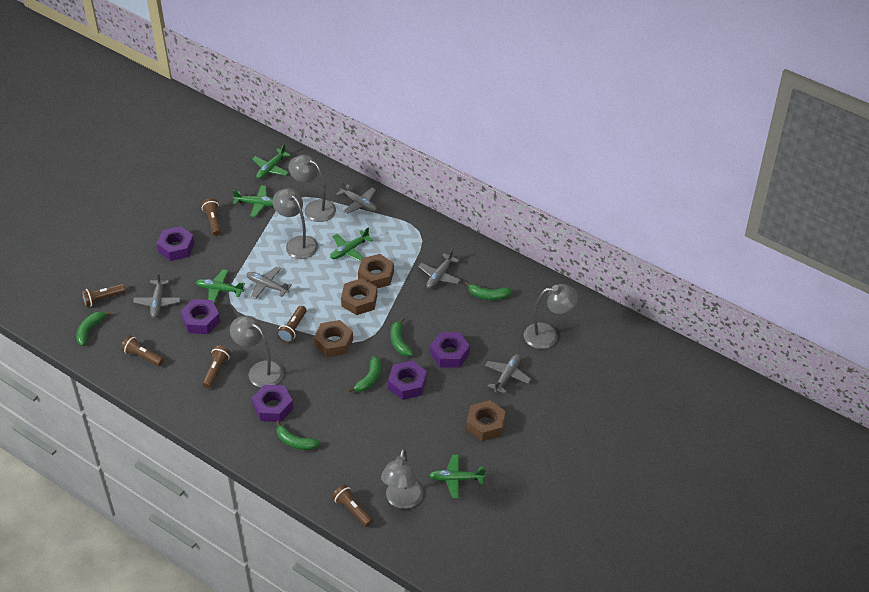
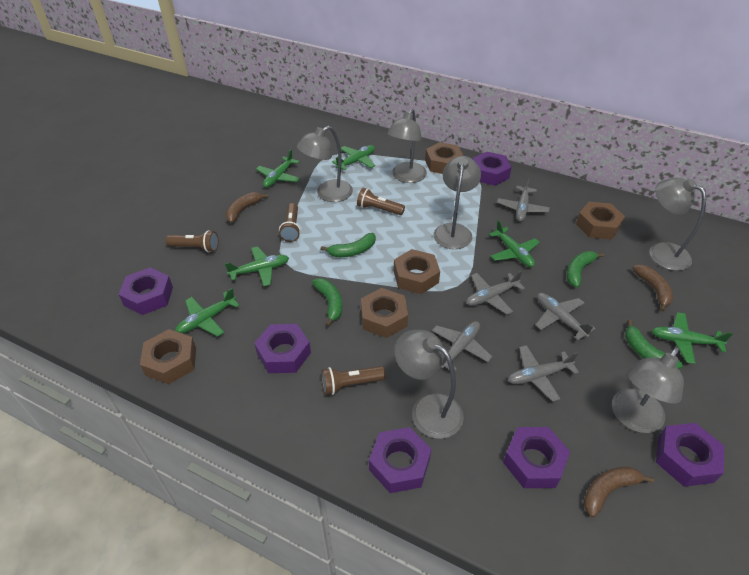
brown banana: none = 0 -> [226,192,269,223] [583,466,654,518] [632,265,673,312] = 3
brown flashlight: [81,284,126,307] [121,336,164,366] [201,198,221,236] [202,345,231,388] [277,306,307,342] [332,484,373,527] = 6 -> [165,230,219,252] [279,203,301,242] [321,366,385,395] [357,188,405,215] = 4
brown nut: [314,320,353,357] [341,278,377,315] [358,254,394,288] [466,400,505,441] = 4 -> [140,329,196,384] [361,288,408,338] [394,249,440,294] [425,142,464,174] [576,202,625,239] = 5
green banana: [76,311,111,346] [276,420,320,450] [348,356,381,392] [390,317,413,356] [465,281,512,300] = 5 -> [312,278,342,327] [321,233,376,257] [567,251,604,288] [625,320,683,369] = 4
green plane: [196,269,245,303] [232,185,273,217] [252,144,291,179] [330,228,373,262] [429,455,486,498] = 5 -> [175,288,240,337] [225,246,289,286] [256,149,300,188] [332,145,375,170] [489,220,540,267] [652,312,733,364] = 6
grey lamp: [230,316,284,388] [272,188,318,259] [288,155,336,222] [381,449,423,509] [524,284,578,349] = 5 -> [297,126,353,202] [387,109,427,183] [394,330,464,439] [434,156,481,249] [612,347,684,433] [649,178,706,271] = 6
purple nut: [157,226,195,261] [181,299,220,334] [252,385,293,422] [388,361,427,400] [430,332,470,368] = 5 -> [119,267,173,315] [254,324,311,373] [369,427,432,493] [473,152,512,186] [503,427,570,488] [656,423,724,487] = 6

